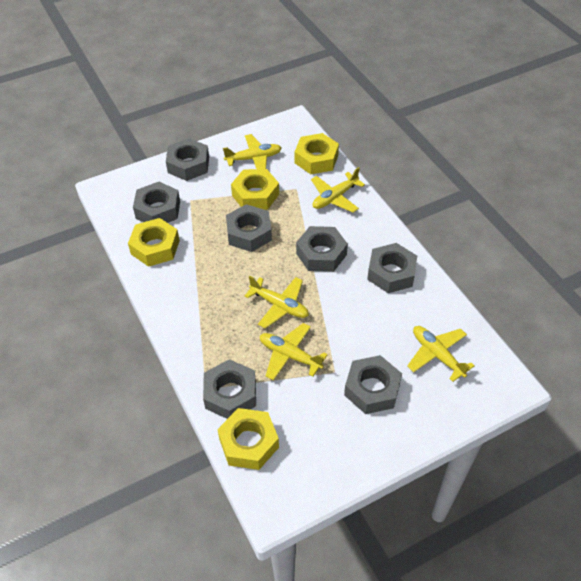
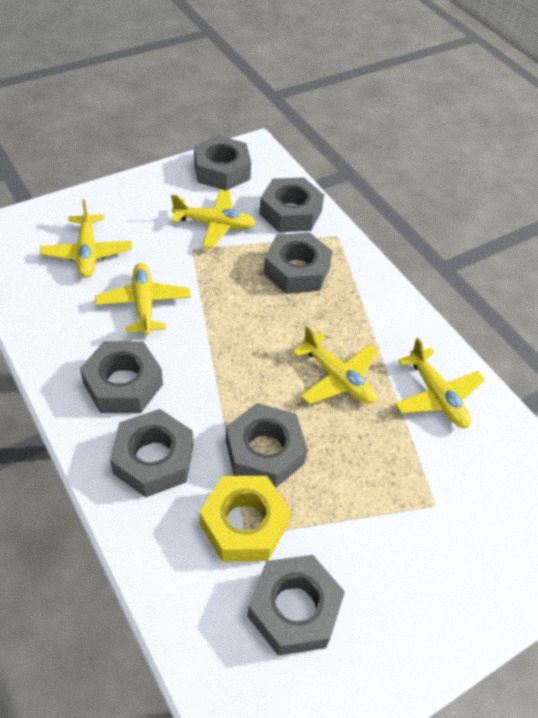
yellow nut: [128,218,180,267] [217,408,279,470] [231,169,279,210] [295,133,339,174] = 4 -> [200,476,291,562] = 1

